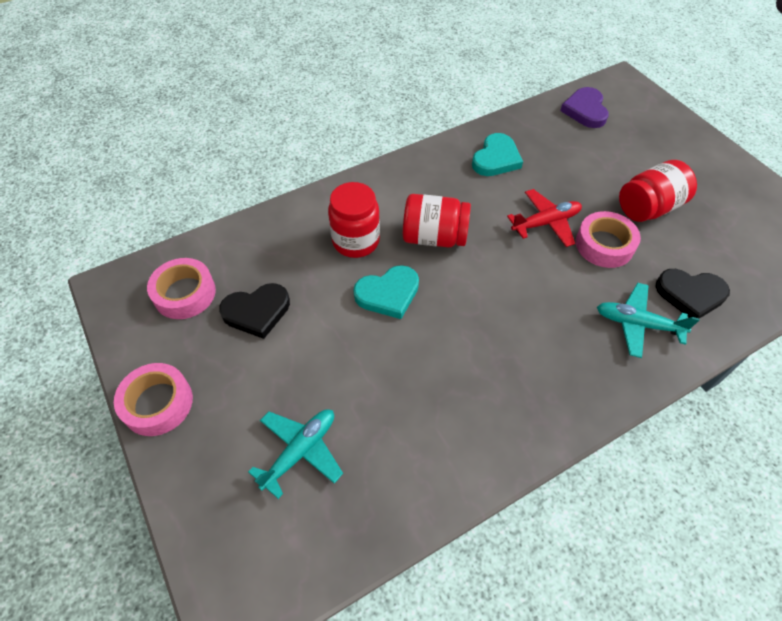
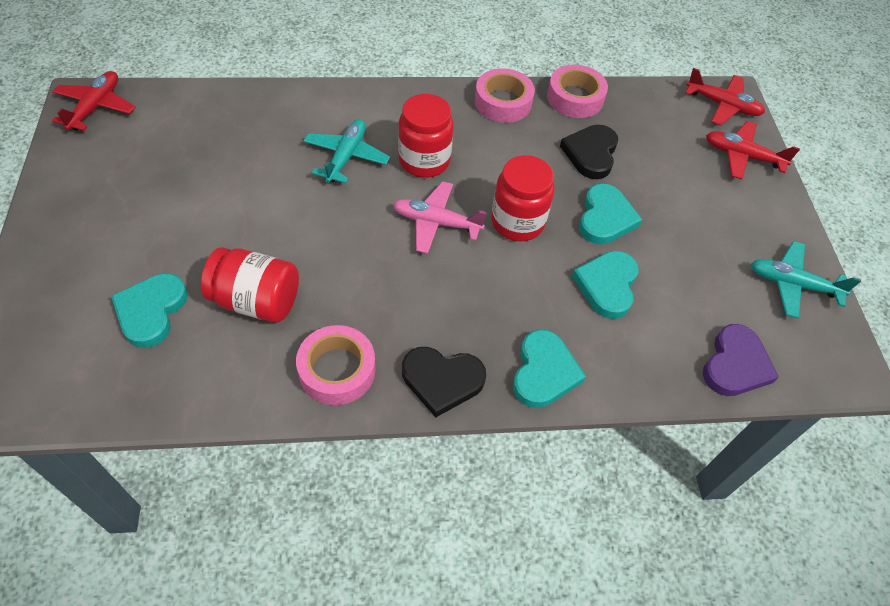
pink plane: none = 0 -> [393,181,487,254] = 1
red plane: [507,189,582,247] = 1 -> [52,71,135,131] [685,68,765,126] [706,121,800,180] = 3
turquoise heart: [353,265,419,319] [472,133,523,176] = 2 -> [111,273,188,348] [513,330,586,408] [572,251,639,319] [579,184,643,245] = 4

